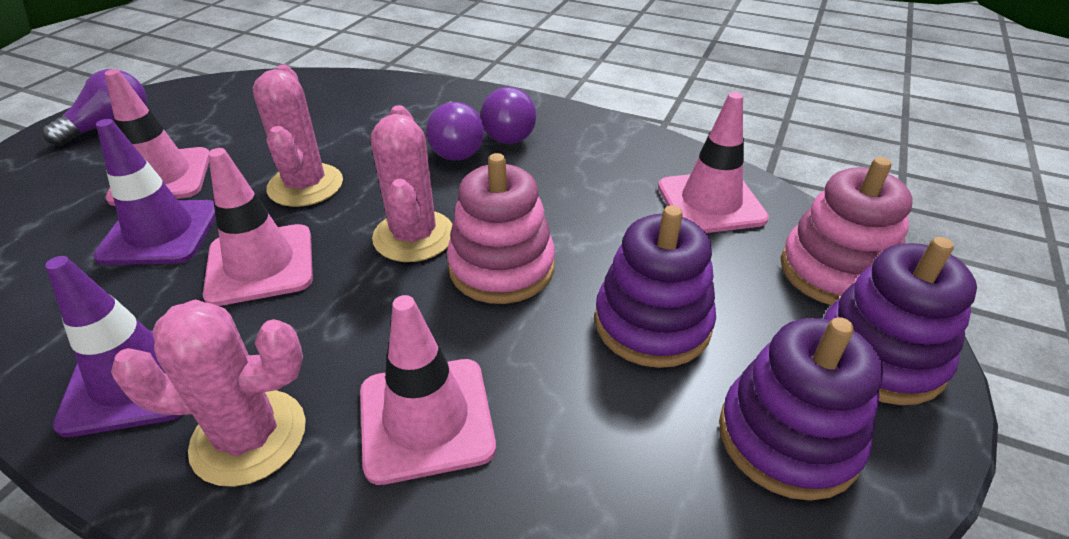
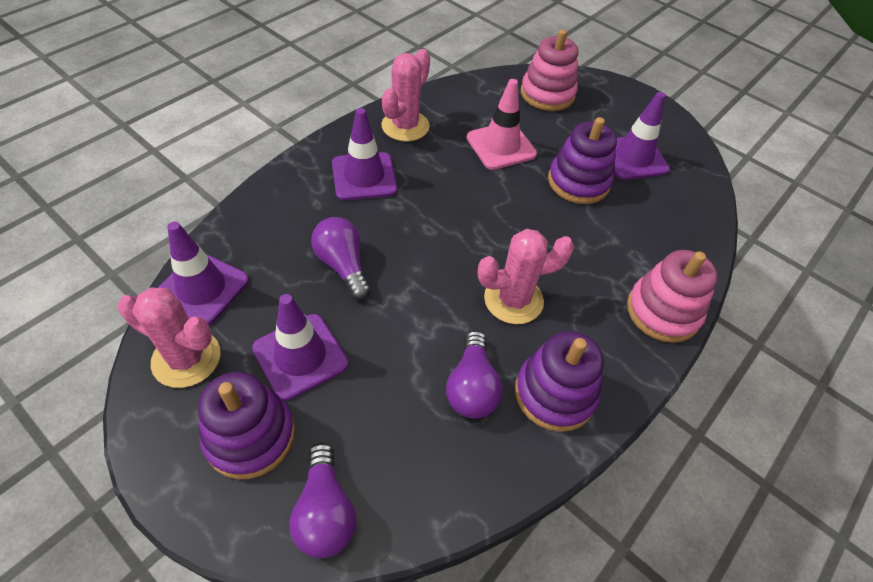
pink traffic cone: [104,69,209,206] [203,148,313,306] [360,295,496,485] [658,92,769,233] = 4 -> [466,79,537,170] = 1
purple traffic cone: [45,256,182,437] [93,119,216,265] = 2 -> [158,222,249,325] [252,294,349,401] [332,108,397,201] [614,92,670,180] = 4

